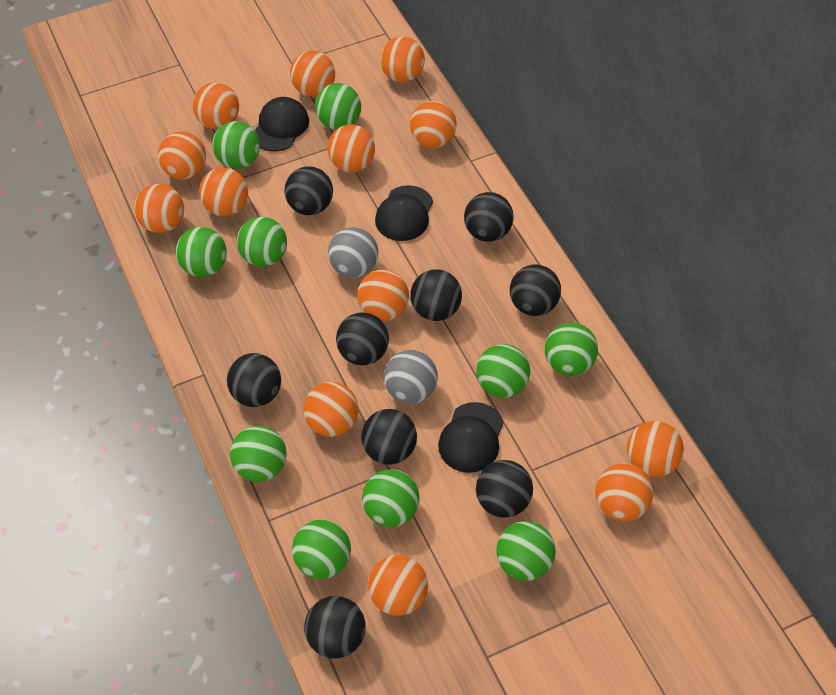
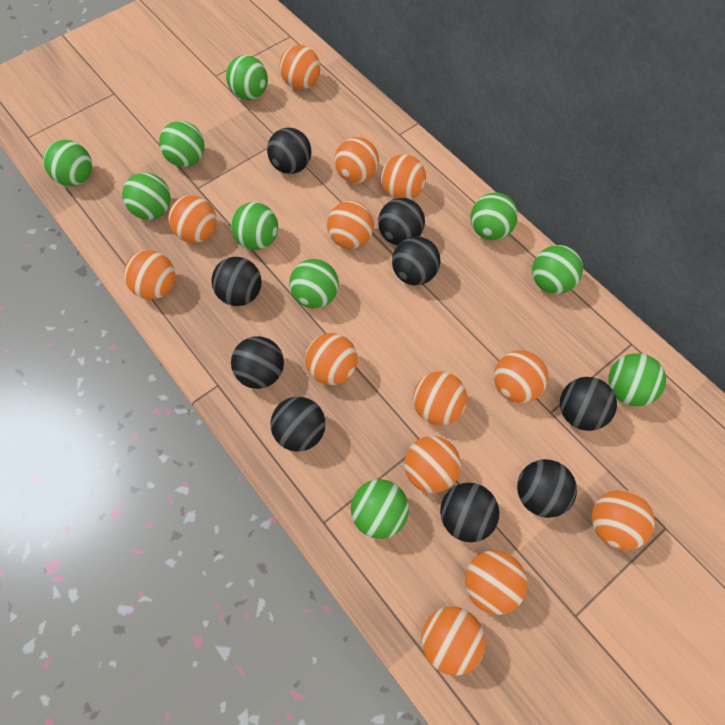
black cap: [255,97,309,152] [375,185,433,241] [438,402,504,473] = 3 -> none = 0
grey ball: [328,227,378,278] [384,350,438,404] = 2 -> none = 0

